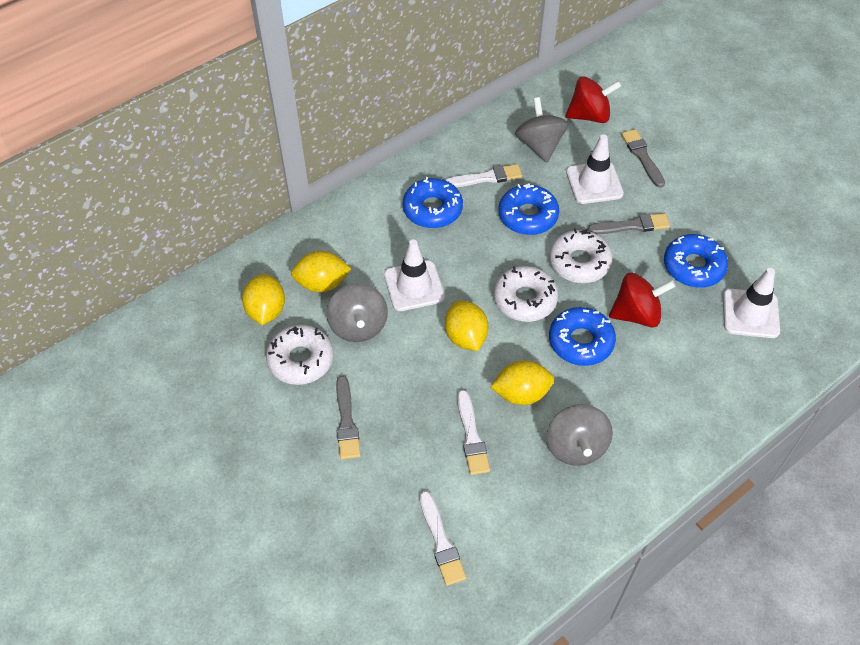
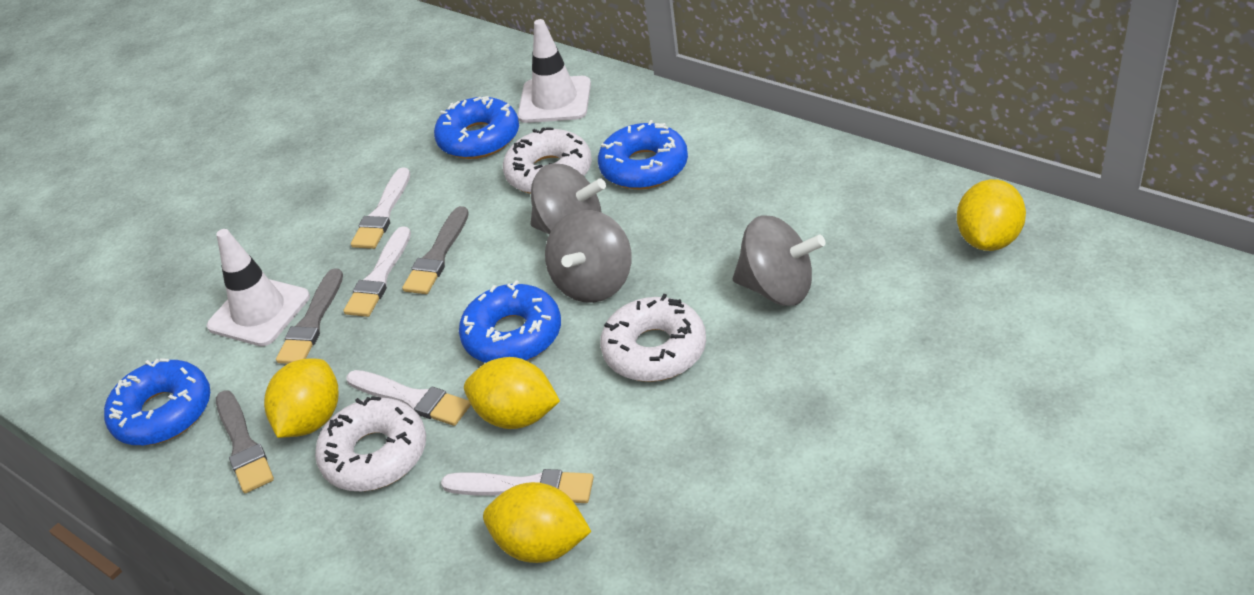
red spinning top: [565,76,622,123] [609,273,676,327] = 2 -> none = 0
white brush: [420,491,466,586] [445,164,522,187] [457,390,490,475] = 3 -> [343,226,411,317] [346,370,471,426] [351,168,410,249] [441,469,594,503] = 4
white traffic cone: [384,239,445,311] [566,134,624,204] [723,268,780,338] = 3 -> [207,229,310,346] [518,19,591,123] = 2

